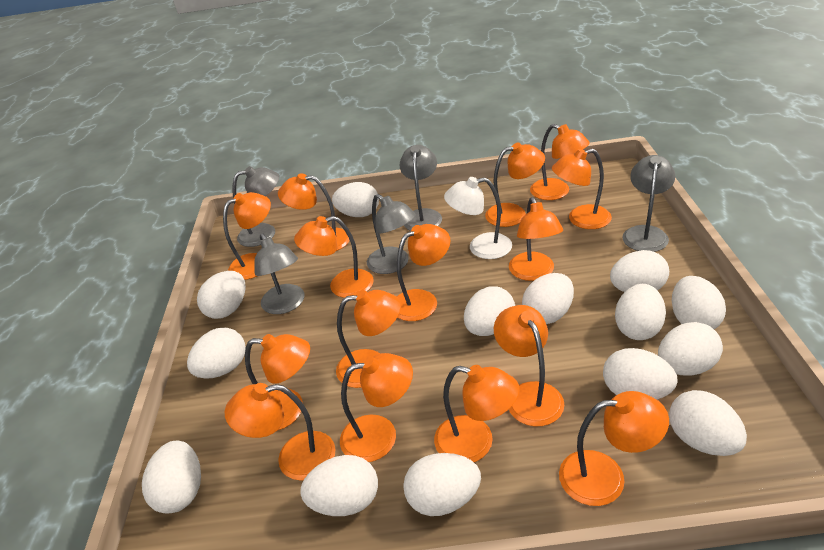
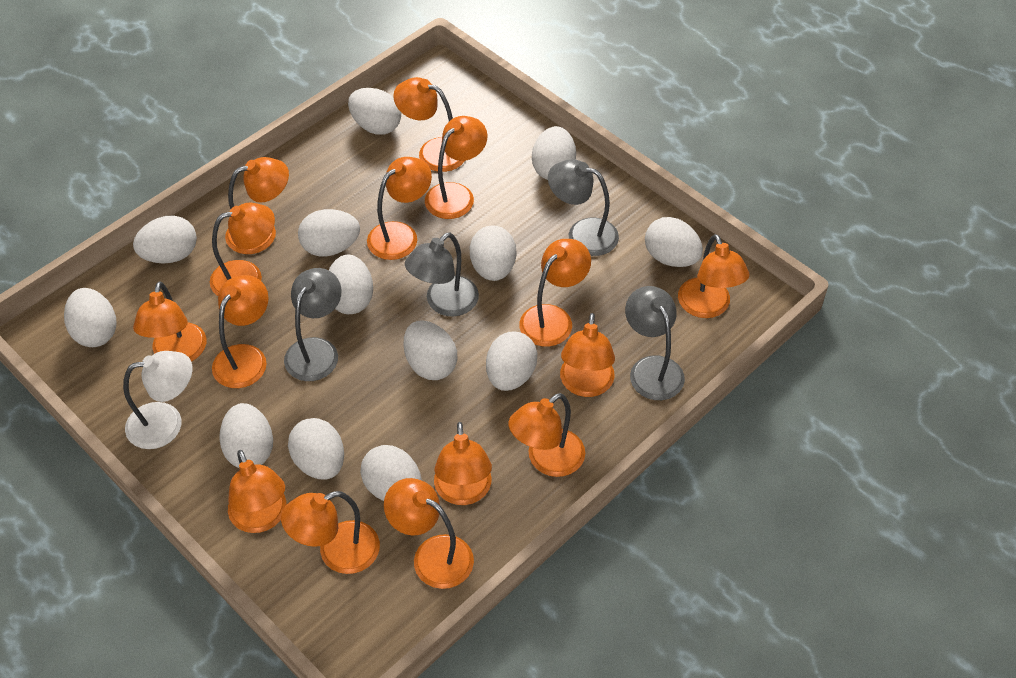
grey lamp: [232,166,279,247] [254,233,304,314] [367,194,416,274] [400,145,442,231] [622,155,675,252] = 5 -> [284,268,341,381] [405,232,479,316] [548,159,619,256] [625,286,685,400] = 4
white egg: [142,441,201,514] [187,328,246,379] [197,271,246,319] [300,455,378,516] [332,182,379,217] [403,453,481,516] [464,287,515,336] [522,273,574,324] [603,348,678,400] [610,250,669,292] [615,284,666,340] [658,322,723,375] [669,390,747,456] [672,276,726,329] = 14 -> [64,288,117,347] [133,216,197,263] [219,403,273,468] [288,418,344,479] [298,209,360,257] [329,255,373,314] [348,88,401,135] [360,445,422,501] [404,320,457,380] [470,226,516,281] [486,332,538,391] [532,126,576,180] [645,217,703,267] = 13

